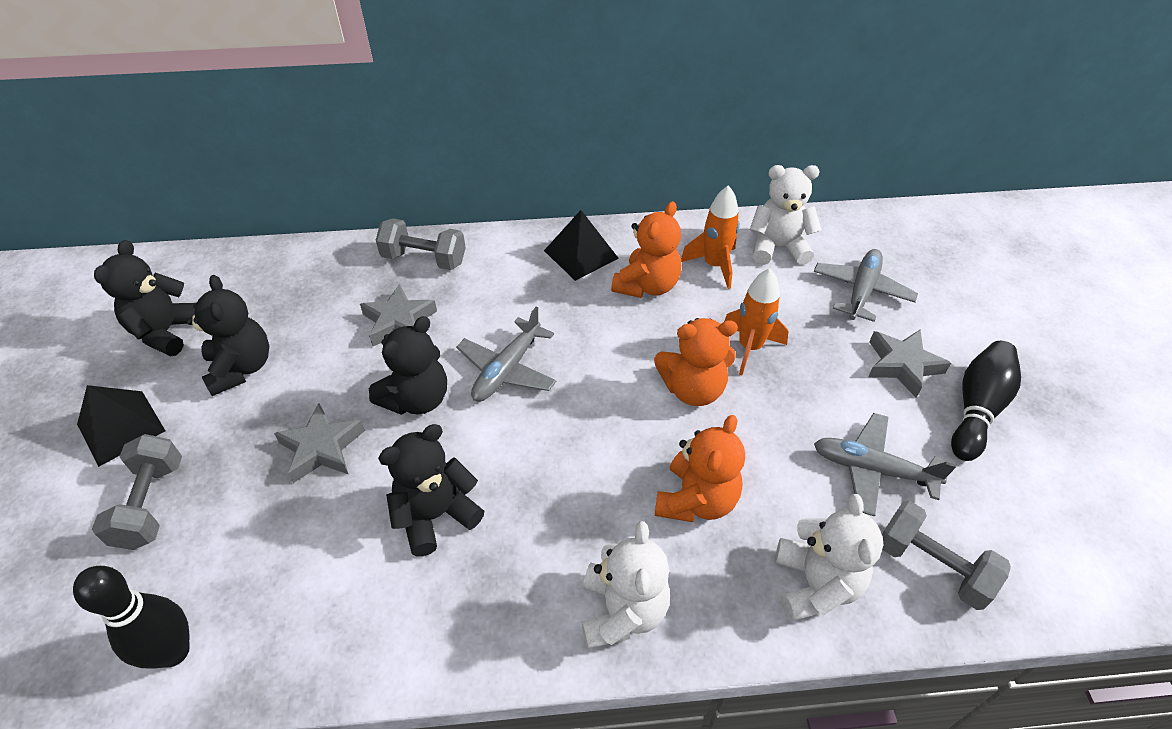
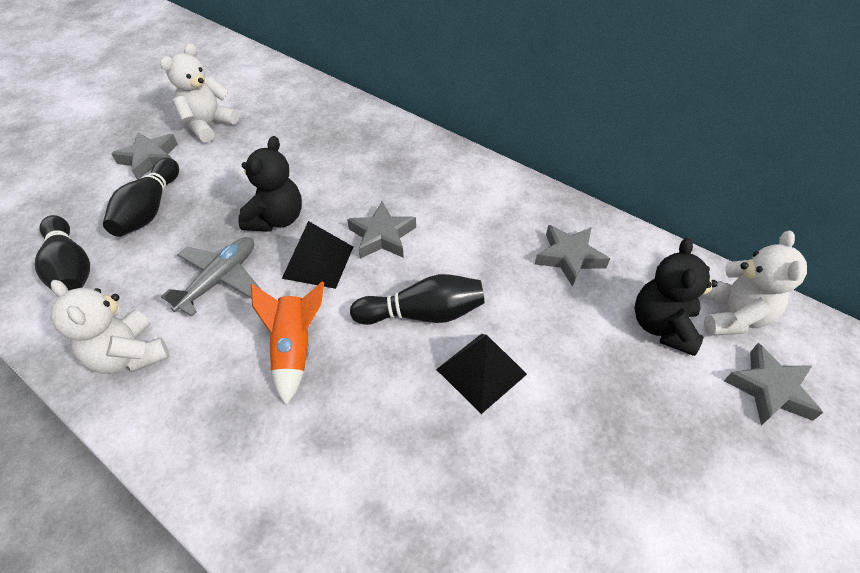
black bowling pin: [73,566,190,668] [951,341,1021,461] = 2 -> [35,215,90,291] [103,158,179,237] [350,274,485,325] = 3
black teddy bear: [94,240,196,356] [186,275,269,396] [369,316,447,415] [378,424,484,557] = 4 -> [238,136,302,232] [635,238,718,356] = 2
grey dumbbell: [92,434,182,550] [376,218,466,270] [882,501,1011,610] = 3 -> none = 0
grey plane: [456,306,556,401] [814,249,918,322] [814,413,956,517] = 3 -> [161,237,260,317] = 1
grey star: [274,403,365,483] [360,284,437,346] [868,329,951,398] = 3 -> [111,132,178,180] [347,202,416,259] [535,225,610,287] [724,343,823,425] = 4
orange rocket: [681,185,740,289] [724,268,789,375] = 2 -> [251,282,324,405] = 1
orange teddy bear: [611,201,681,298] [654,318,738,406] [655,415,745,522] = 3 -> none = 0

